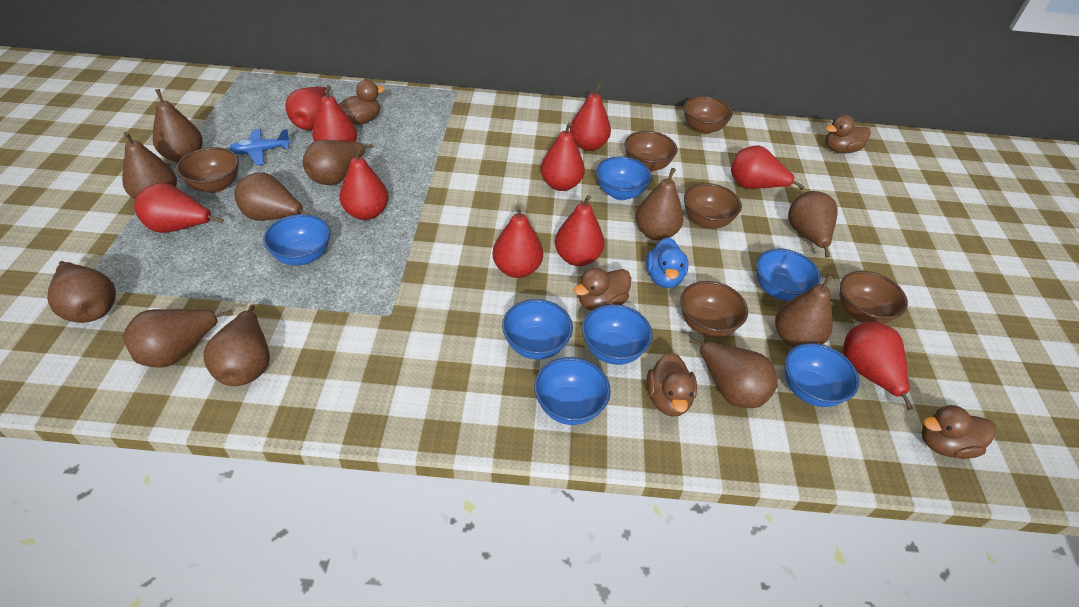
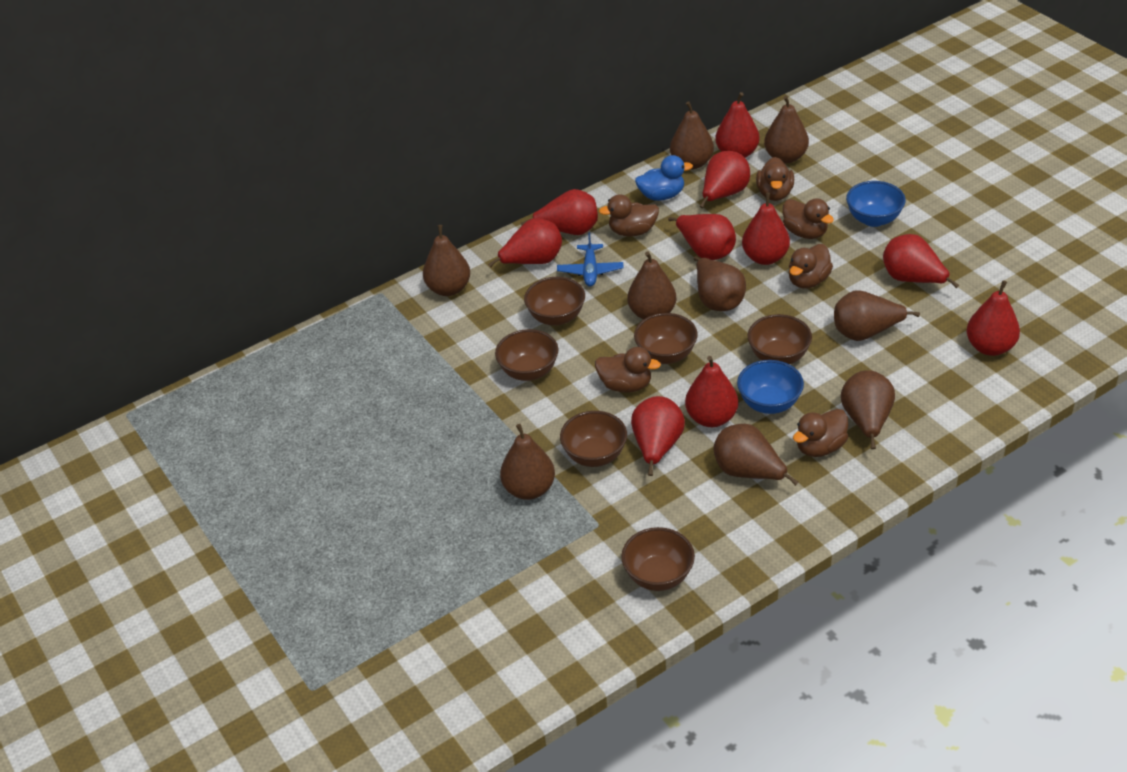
blue bowl: [263,214,330,266] [502,299,573,359] [534,357,611,425] [582,304,653,365] [596,156,652,200] [756,249,821,301] [785,343,859,407] = 7 -> [737,360,804,414] [846,181,906,227] = 2
brown duck: [338,80,385,125] [574,268,631,311] [647,352,697,417] [825,115,871,153] [921,405,996,459] = 5 -> [595,347,661,393] [599,194,659,237] [756,157,794,201] [783,198,834,239] [789,244,833,289] [793,409,848,457] = 6
brown pear: [47,261,116,323] [122,132,177,199] [123,309,233,368] [153,89,203,162] [203,305,270,386] [234,172,311,221] [303,140,373,185] [636,168,683,240] [689,338,778,408] [775,274,833,348] [788,191,838,257] = 11 -> [423,225,470,296] [500,424,555,500] [628,251,676,320] [670,101,714,169] [694,256,746,311] [714,424,799,486] [764,96,809,163] [834,290,920,341] [841,370,895,449] = 9

